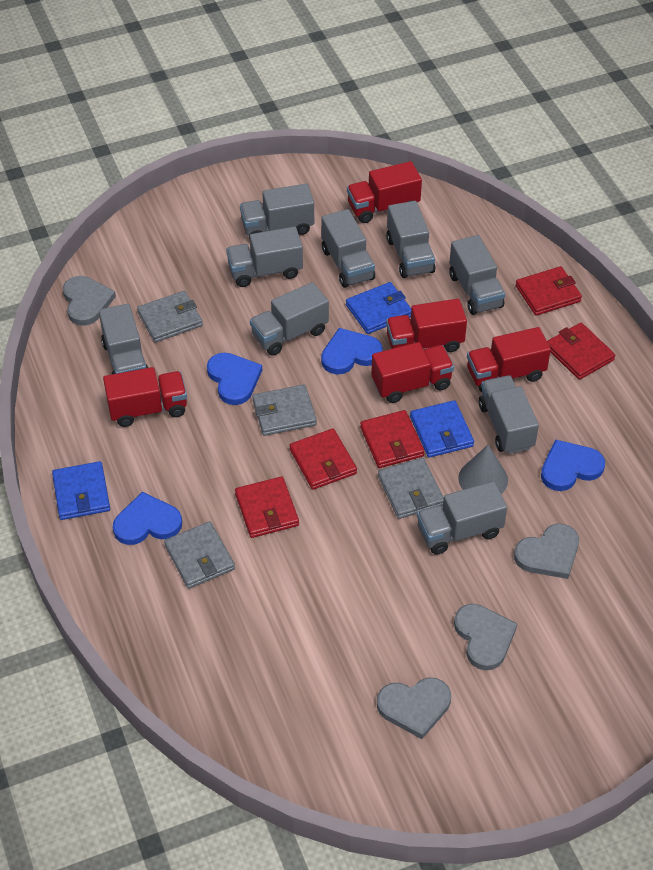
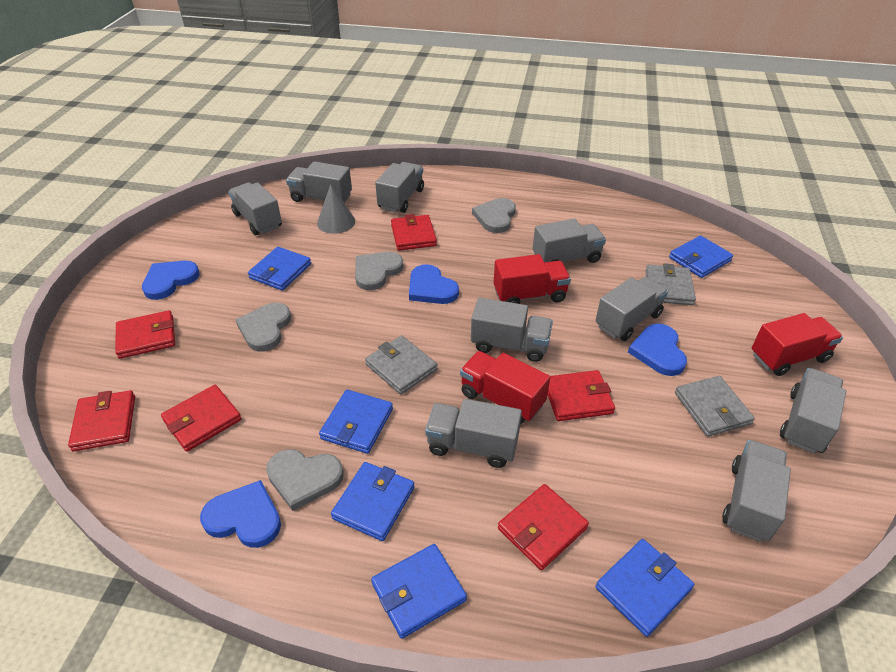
blue wallet: [52,461,110,520] [346,282,411,334] [410,400,474,458] = 3 -> [248,247,311,291] [319,389,393,454] [331,462,415,541] [371,544,467,639] [595,539,694,637] [669,236,733,278] = 6
grey wallet: [137,291,203,342] [164,521,235,589] [252,384,317,436] [378,458,444,519] = 4 -> [365,335,438,394] [645,263,696,305] [675,376,755,437] = 3
red truck: [103,367,187,427] [347,161,422,223] [371,342,454,403] [386,299,467,352] [467,327,551,392] = 5 -> [460,351,550,424] [494,254,571,304] [752,313,843,376] = 3
red wallet: [235,477,299,538] [290,429,357,490] [360,410,425,468] [515,266,582,316] [547,323,615,380] = 5 -> [68,390,135,451] [115,310,175,359] [161,385,242,452] [391,214,437,251] [498,484,589,570] [548,370,615,421] = 6

